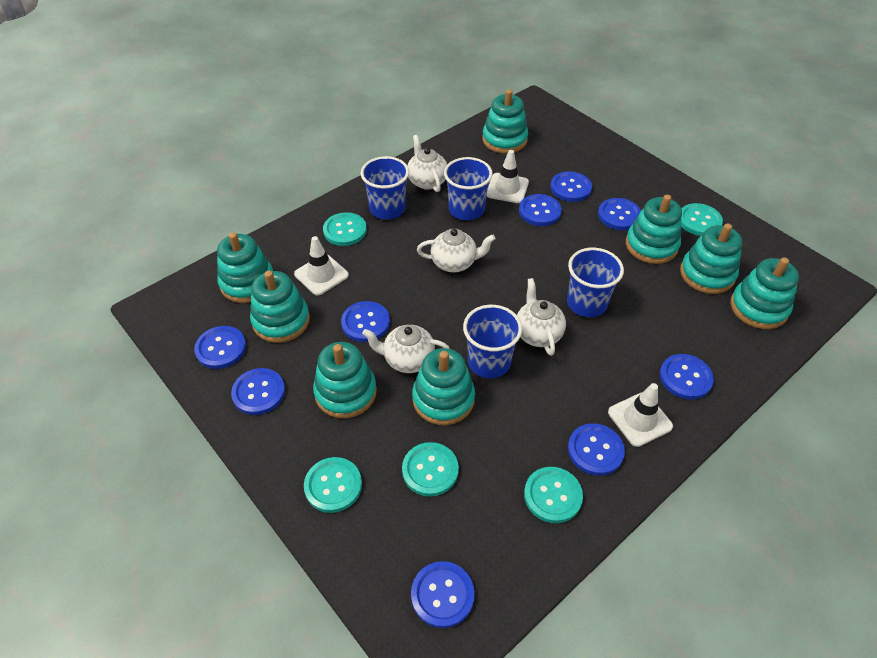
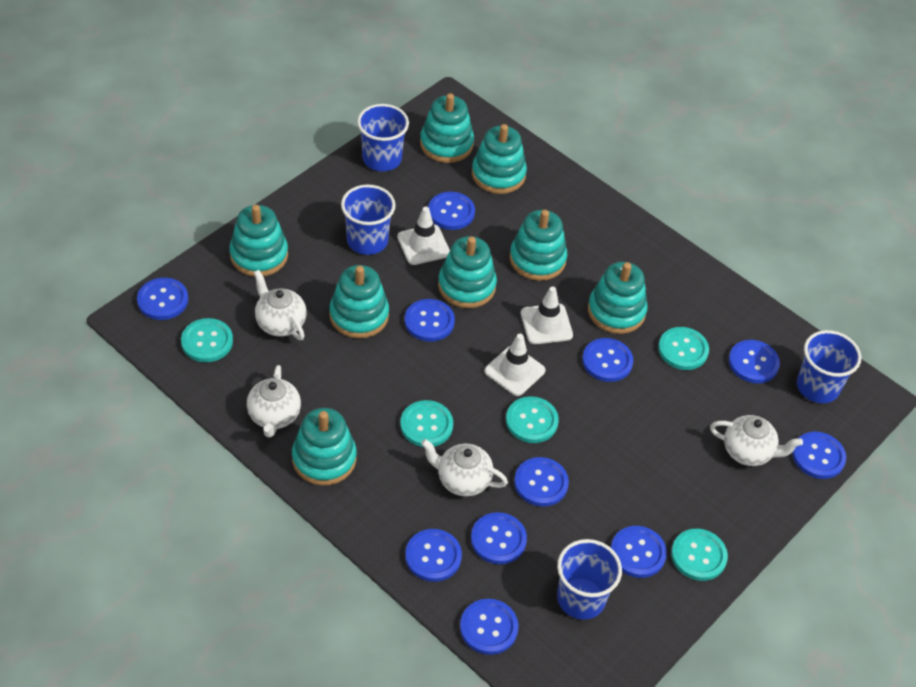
blue button: [194,326,246,369] [231,368,285,415] [341,301,390,342] [411,561,475,628] [519,194,562,226] [550,171,592,202] [568,423,625,476] [598,198,641,230] [660,354,714,400] = 9 -> [137,278,188,320] [405,299,455,342] [405,529,462,582] [428,192,475,230] [460,599,518,655] [471,512,527,564] [514,457,569,507] [582,338,634,382] [611,526,667,578] [729,340,780,383] [792,432,846,479] = 11

